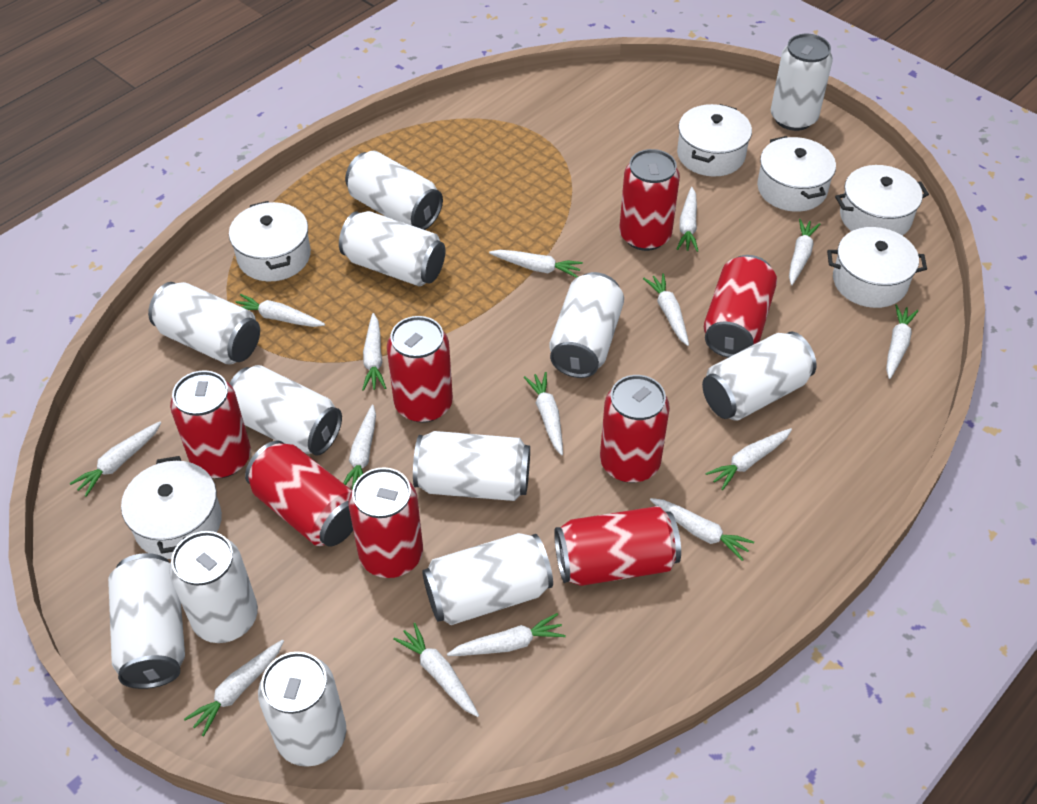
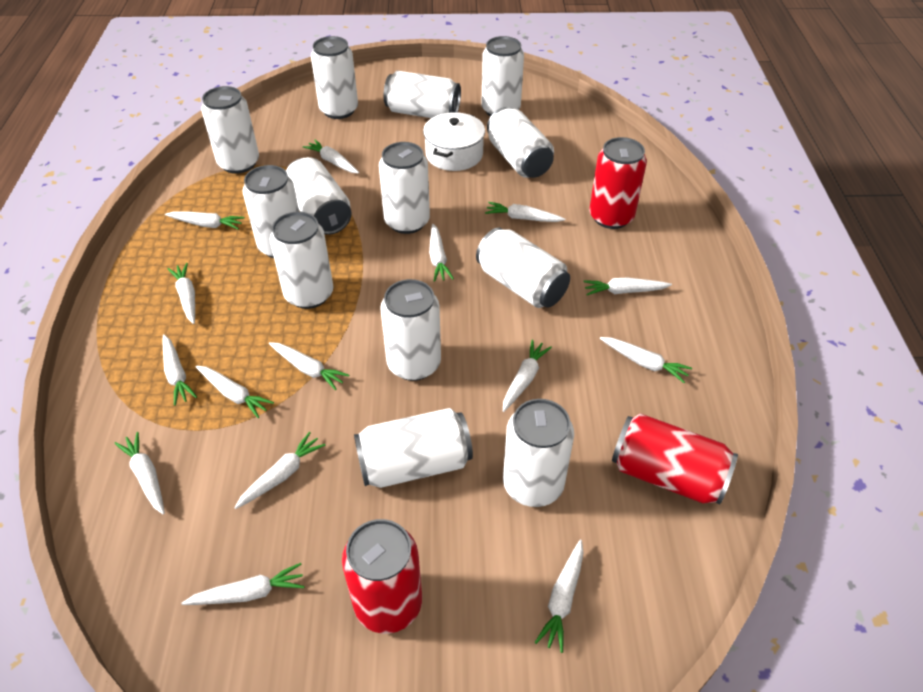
red can: [170,370,251,478] [245,440,353,546] [349,467,423,578] [387,316,453,423] [554,506,681,586] [600,375,670,483] [619,149,680,251] [704,255,777,358] = 8 -> [342,519,422,634] [590,137,647,229] [612,413,738,504] = 3
white can: [108,553,185,689] [148,282,260,365] [169,531,258,643] [229,365,342,456] [258,652,346,767] [339,211,446,286] [345,151,443,230] [413,431,530,501] [422,533,553,625] [549,272,624,378] [702,331,817,421] [771,34,833,131] = 12 -> [201,86,259,174] [243,165,299,258] [270,212,334,309] [286,157,352,235] [311,36,358,119] [354,408,473,488] [379,142,430,234] [380,279,441,381] [384,71,461,118] [476,227,570,308] [481,36,524,117] [487,107,554,178] [503,399,574,507] = 13
white pot: [121,456,222,559] [229,201,311,281] [677,104,752,177] [757,136,836,212] [827,227,927,308] [835,165,929,236] = 6 -> [423,112,485,171] = 1

